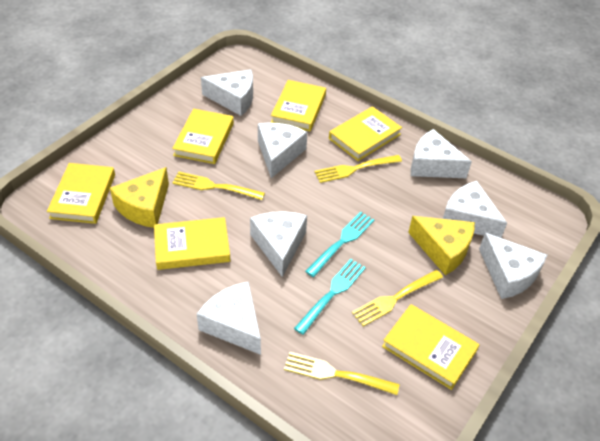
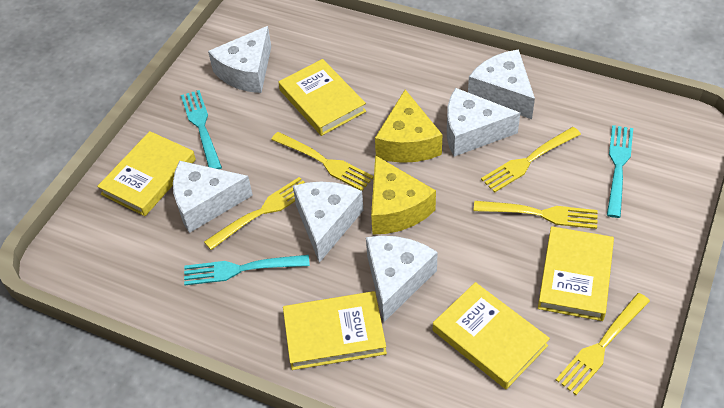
turquoise fork: [294,259,366,335] [305,212,374,277] = 2 -> [181,90,222,169] [184,255,310,285] [607,125,633,218] = 3
white cheese: [197,282,261,355] [201,69,253,116] [250,211,307,277] [258,123,307,178] [411,129,472,178] [443,181,507,238] [479,232,547,299] = 7 -> [173,161,253,233] [208,26,271,93] [293,182,364,263] [366,236,438,322] [447,88,520,156] [468,49,535,119] = 6
yellow book: [47,163,115,224] [154,217,230,270] [172,109,234,164] [271,80,326,131] [329,106,402,161] [382,304,480,390] = 6 -> [97,131,196,216] [278,59,366,136] [283,291,387,370] [433,282,550,389] [538,226,614,321] = 5
yellow fork: [172,171,265,200] [284,352,399,395] [314,155,402,183] [352,270,443,327] = 4 -> [204,177,305,250] [271,132,374,191] [473,201,598,229] [481,127,581,193] [556,293,650,395] = 5

